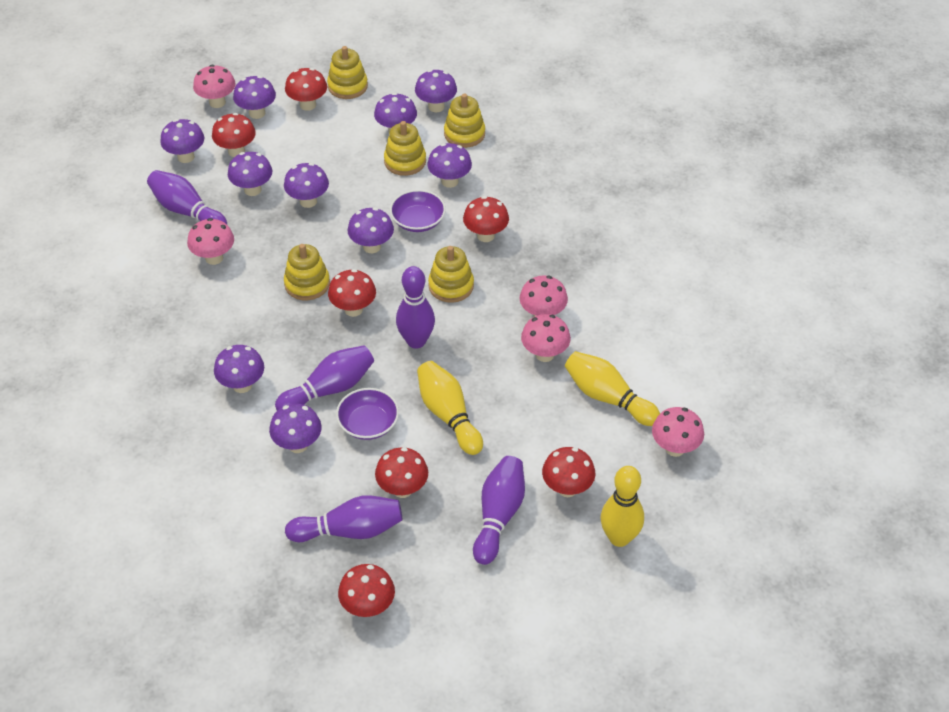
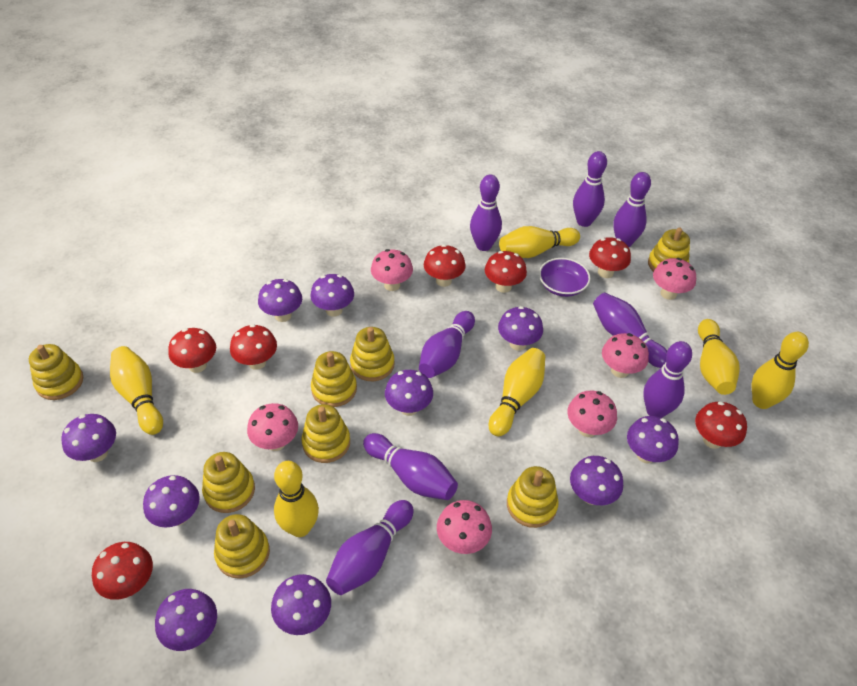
pink mushroom: [187,218,234,265] [193,65,236,108] [519,276,568,317] [521,314,571,362] [652,407,704,457] = 5 -> [247,403,298,451] [371,249,413,291] [437,500,492,554] [567,390,617,437] [602,333,649,378] [653,258,696,300] = 6
purple bowl: [336,388,399,440] [390,190,446,232] = 2 -> [539,258,591,297] = 1
purple bowling pin: [147,170,227,224] [275,345,374,411] [285,495,402,542] [396,266,435,349] [473,456,525,565] = 5 -> [326,500,414,595] [363,433,458,500] [419,311,475,378] [470,175,502,251] [573,151,607,227] [593,293,667,368] [613,172,651,247] [643,341,692,418] = 8
yellow bowling pin: [417,361,483,455] [565,351,660,426] [600,466,644,547] = 3 -> [110,346,163,435] [274,461,319,537] [489,348,545,436] [499,226,580,258] [698,319,740,395] [752,332,809,409] = 6
yellow stacking toy: [284,244,330,300] [327,46,368,99] [384,121,426,176] [428,246,474,303] [444,94,485,148] = 5 -> [29,344,83,400] [202,452,255,513] [214,514,270,579] [301,404,350,463] [311,351,357,407] [350,327,395,381] [507,466,559,528] [648,228,690,272] = 8

